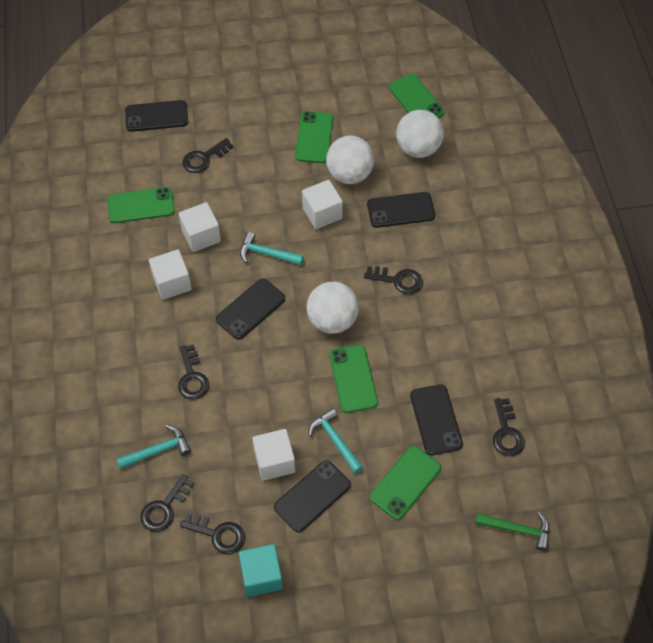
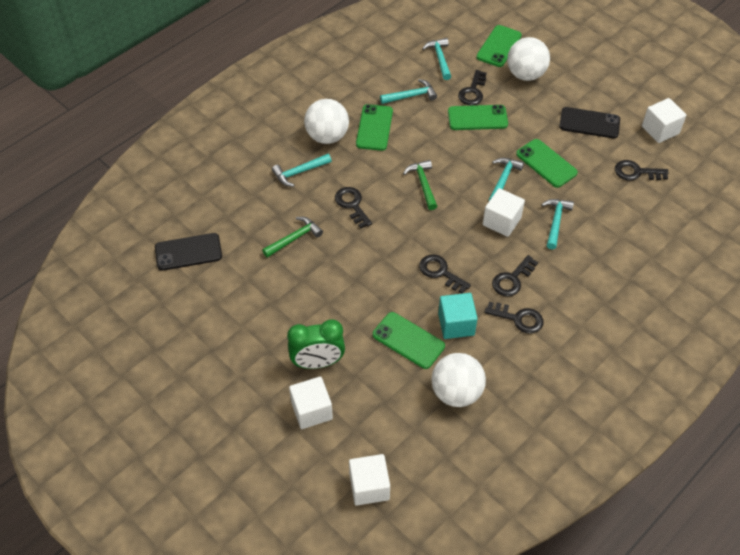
black phone: [125,100,188,132] [216,278,285,340] [274,460,351,533] [367,192,435,228] [410,385,463,455] = 5 -> [155,233,222,271] [559,107,620,138] = 2
green clock: none = 0 -> [287,320,345,369] = 1
green hammer: [475,512,550,551] = 1 -> [262,217,323,258] [403,160,437,210] = 2
turquoise hammer: [117,425,191,469] [240,232,304,265] [308,408,363,474] = 3 -> [272,154,332,187] [380,79,437,104] [422,38,451,80] [489,158,524,201] [541,199,574,249] = 5

